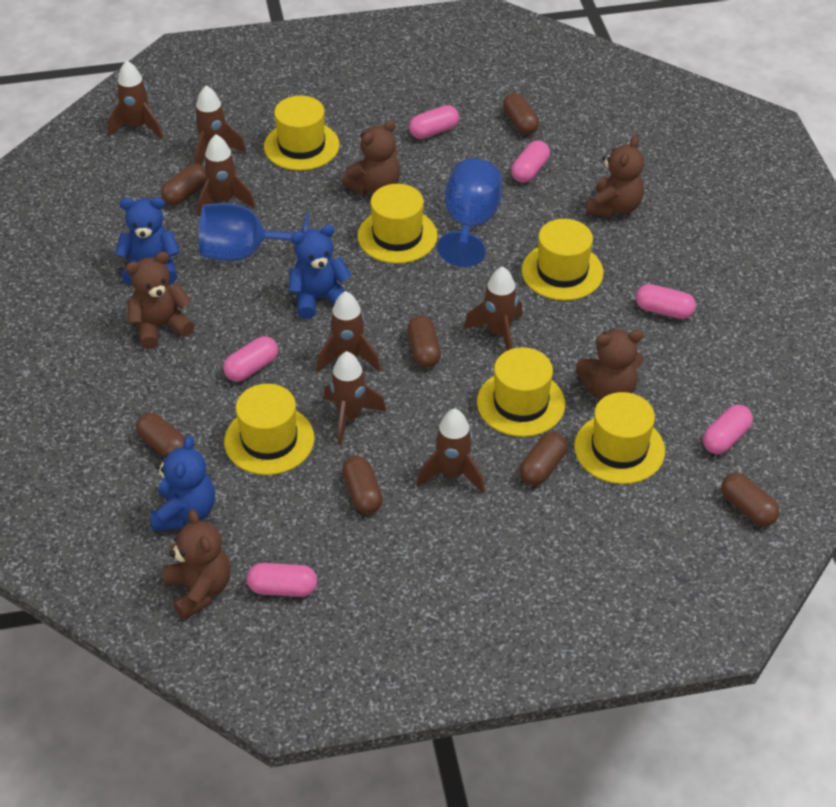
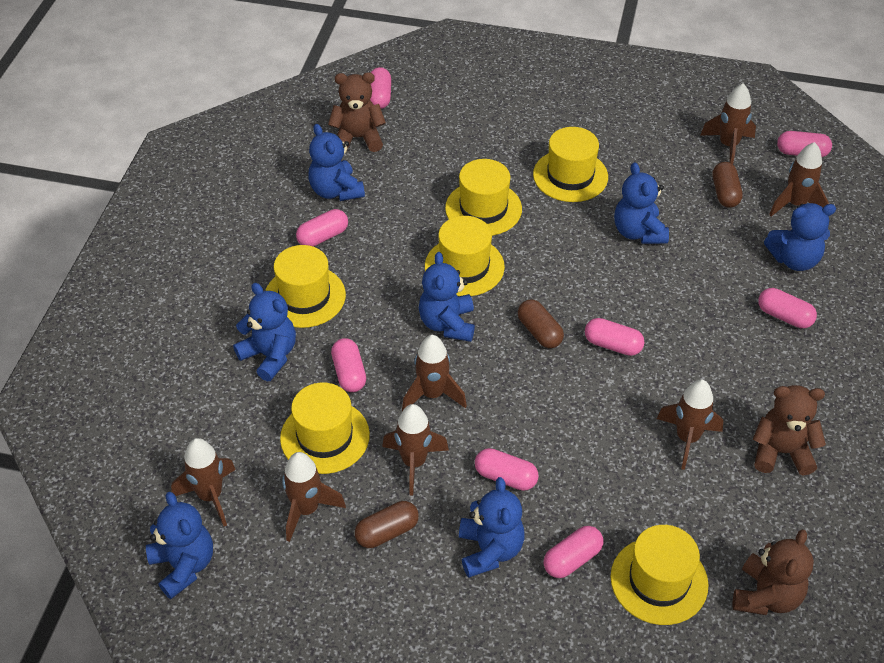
blue goblet: [199,203,309,261] [437,158,502,267] = 2 -> none = 0
blue teddy bear: [115,197,180,285] [151,435,215,531] [289,225,352,319] = 3 -> [146,492,213,599] [233,283,296,381] [308,124,365,201] [419,252,475,342] [459,477,524,578] [614,163,669,244] [764,203,836,271] = 7
brown capsule: [136,413,186,459] [161,164,207,205] [342,456,383,514] [407,316,441,368] [503,93,539,135] [520,432,567,485] [721,473,779,526] = 7 -> [355,501,419,548] [518,299,564,348] [713,162,743,208] = 3
brown teddy bear: [125,252,195,349] [163,509,231,620] [342,120,400,195] [576,329,643,399] [586,136,644,218] = 5 -> [328,72,386,152] [733,529,814,615] [753,385,826,476] = 3
pink capsule: [223,336,278,382] [247,563,317,597] [409,105,459,139] [511,140,550,183] [636,284,696,319] [703,405,753,454] = 6 -> [296,209,348,247] [331,338,366,392] [370,67,391,109] [475,448,539,491] [544,526,603,578] [585,318,645,356] [758,288,817,328] [777,131,832,157] = 8

